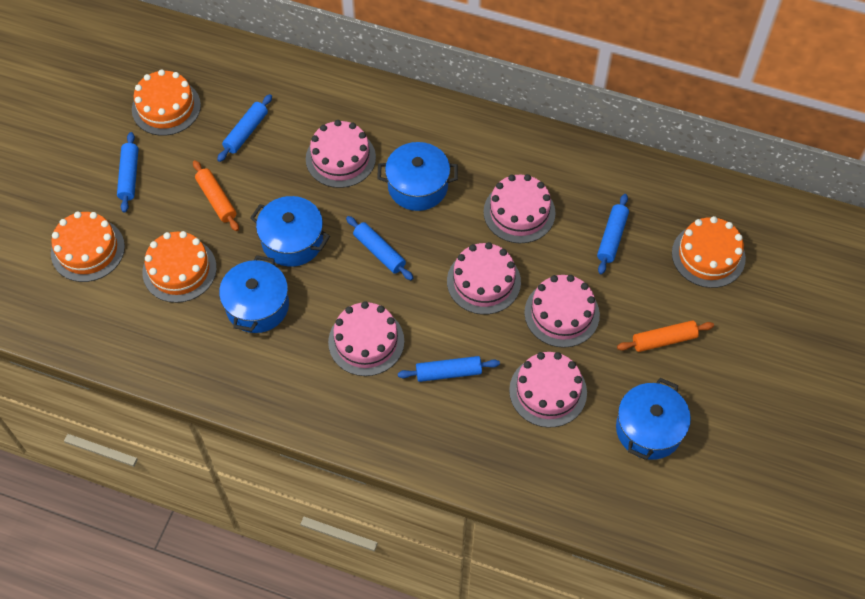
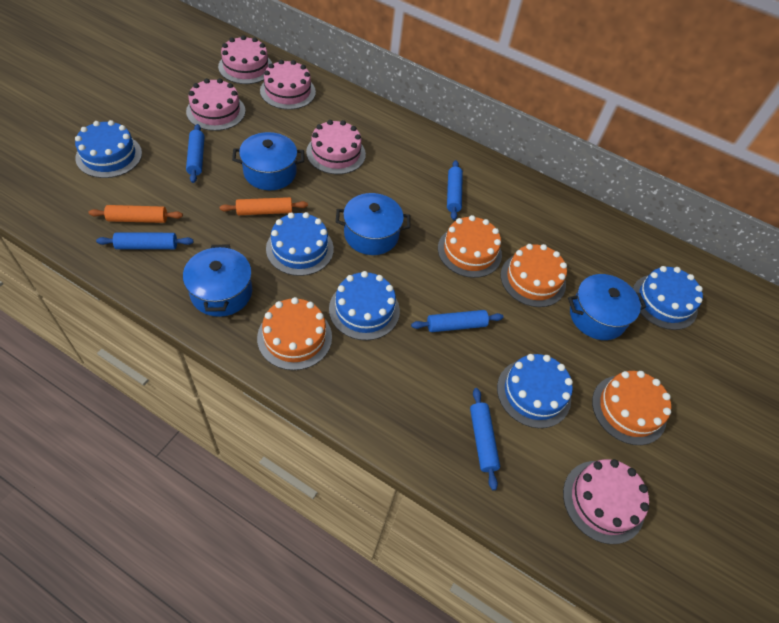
blue cake: none = 0 -> [75,120,142,178] [266,212,334,276] [329,271,400,340] [497,354,573,428] [633,266,703,330] = 5
pink cake: [306,120,376,188] [328,301,404,376] [447,242,521,314] [483,174,556,243] [509,352,587,428] [524,275,600,348] = 6 -> [186,78,246,131] [218,35,272,84] [260,60,316,110] [306,120,366,174] [563,459,649,544] = 5

